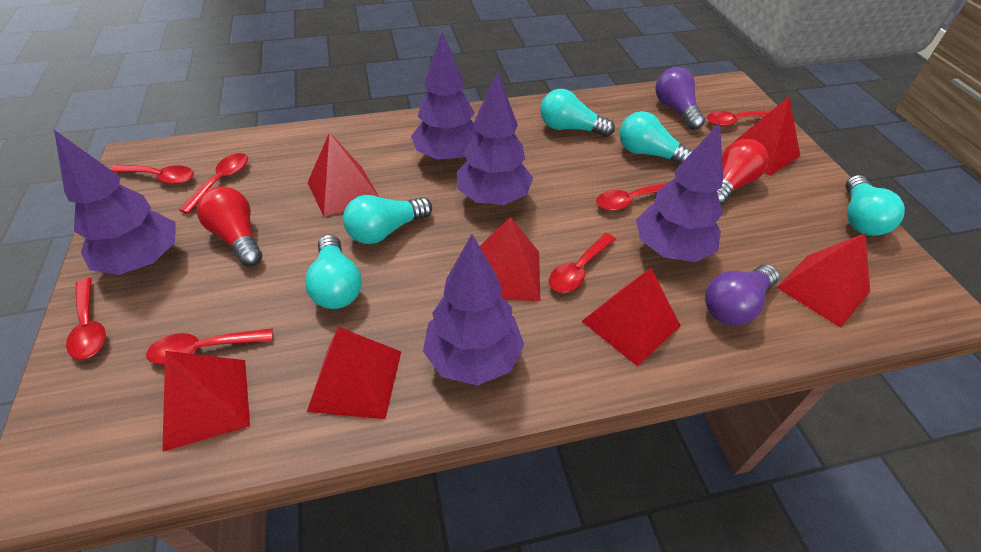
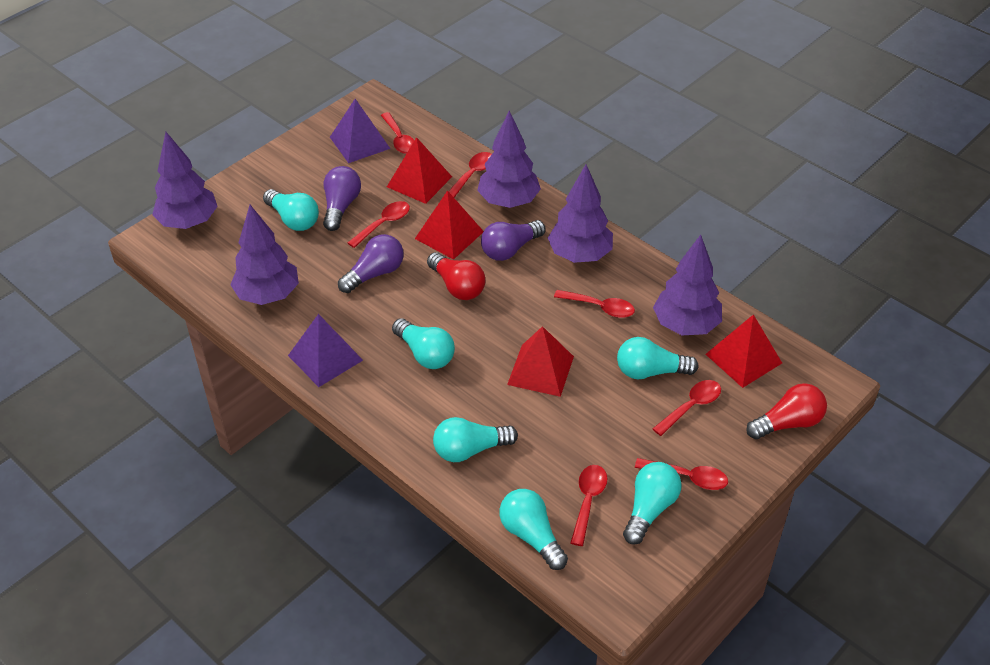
purple light bulb: [655,67,705,130] [705,264,779,326] = 2 -> [323,166,361,231] [338,234,404,293] [481,220,546,261] = 3
purple pyramid: none = 0 -> [288,314,363,387] [330,99,390,163] = 2
red pyramid: [162,351,250,452] [307,132,379,217] [307,327,401,419] [480,217,540,301] [582,268,681,366] [725,97,800,176] [777,233,870,328] = 7 -> [387,137,452,204] [415,190,484,260] [507,326,574,397] [705,314,782,388] = 4
turquoise light bulb: [305,235,362,309] [343,195,432,244] [540,89,615,137] [619,111,694,165] [845,175,905,236] = 5 -> [263,189,319,231] [392,318,455,369] [433,417,518,462] [500,489,568,570] [617,337,699,379] [623,462,682,545] = 6

